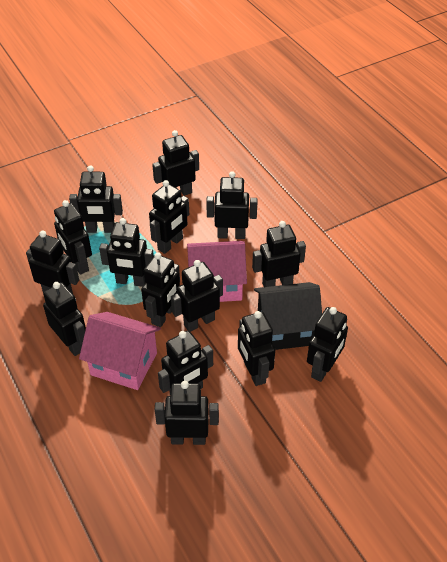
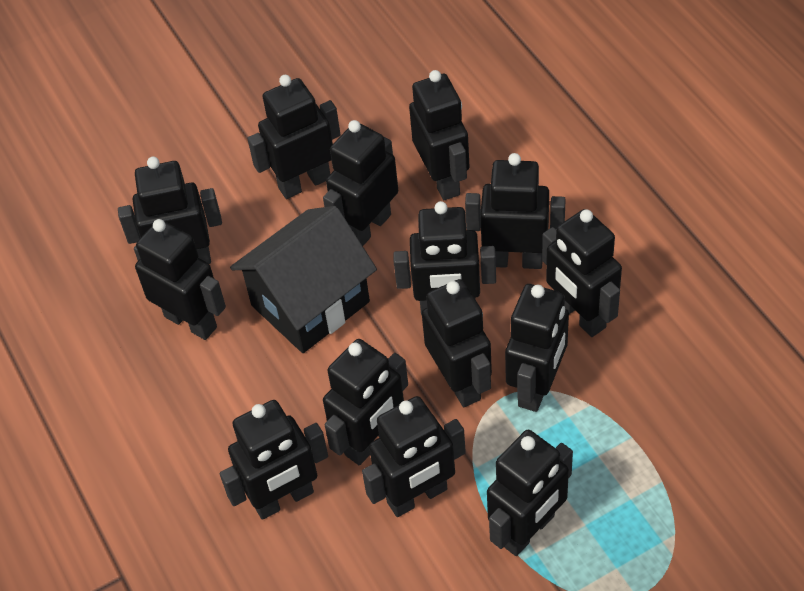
black robot: [26,231,79,294] [43,282,86,356] [54,200,92,275] [69,165,123,233] [99,218,154,287] [141,252,180,327] [149,180,189,254] [152,130,199,196] [155,381,219,445] [158,331,213,395] [171,260,223,332] [206,171,258,239] [238,311,275,386] [252,221,306,287] [307,307,348,382] = 15 -> [118,156,222,264] [134,219,226,340] [220,400,328,520] [247,75,341,199] [323,120,398,246] [323,339,408,465] [362,396,466,517] [393,201,496,315] [409,70,470,200] [422,279,492,407] [465,153,566,269] [487,430,573,556] [505,284,569,412] [542,209,622,337] = 14
pink house: [79,312,161,390] [187,241,247,302] = 2 -> none = 0

